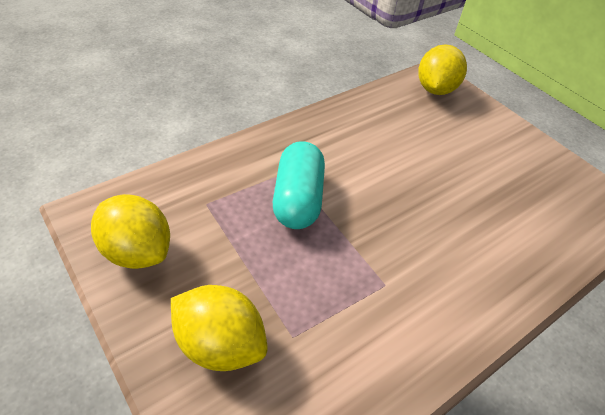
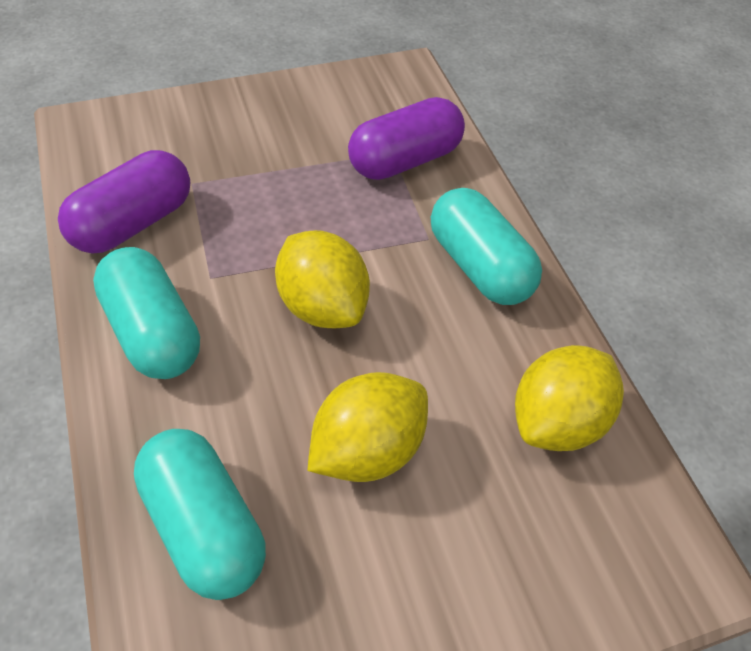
purple capsule: none = 0 -> [58,150,190,254] [348,97,465,180] = 2
turquoise capsule: [273,141,325,229] = 1 -> [93,247,200,379] [134,429,266,600] [431,188,542,305] = 3

